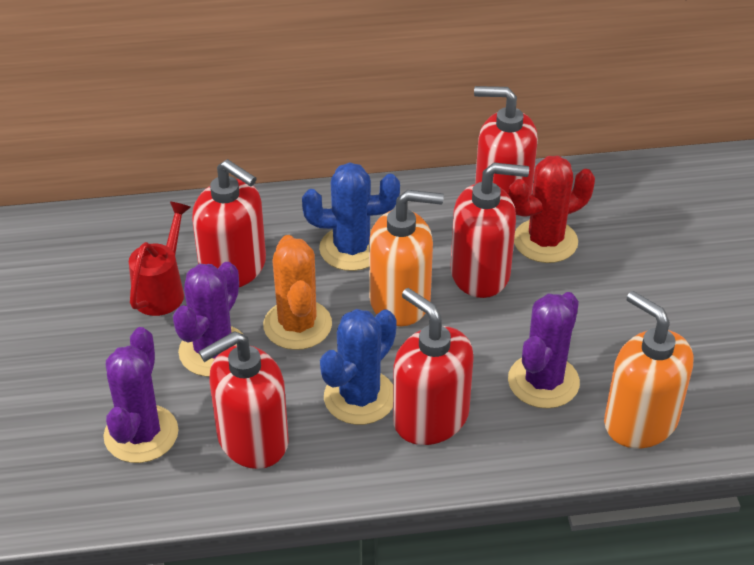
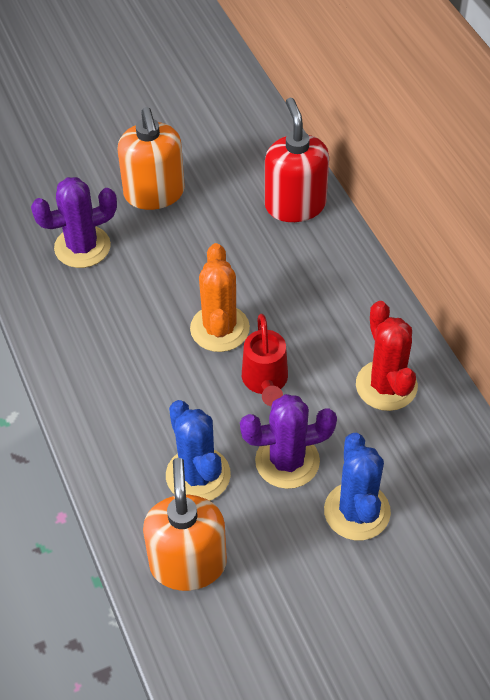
purple cactus: [103,327,179,463] [173,262,243,377] [508,292,580,408] = 3 -> [31,177,117,268] [240,394,337,489] = 2
red soap dispenser: [192,159,266,287] [199,331,289,469] [393,288,474,445] [450,163,529,298] [474,86,538,195] = 5 -> [265,98,329,222] = 1

